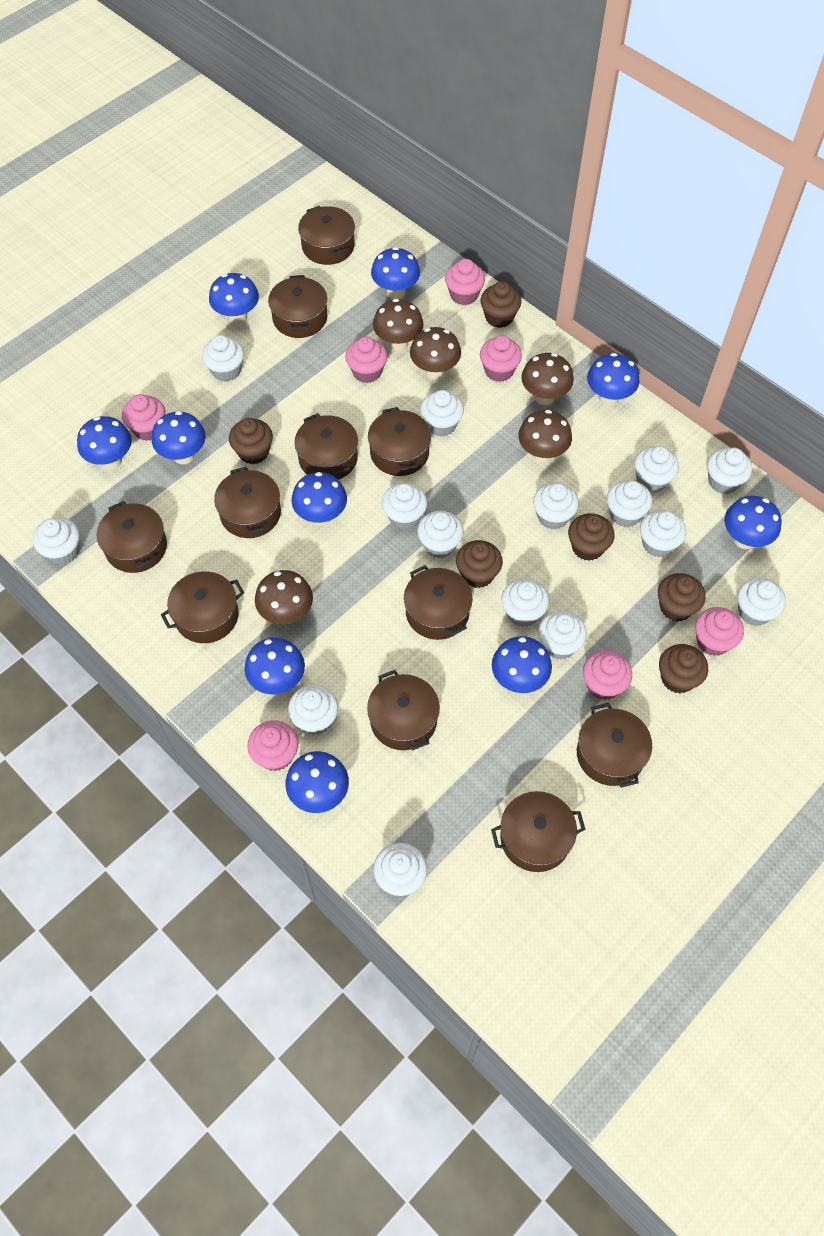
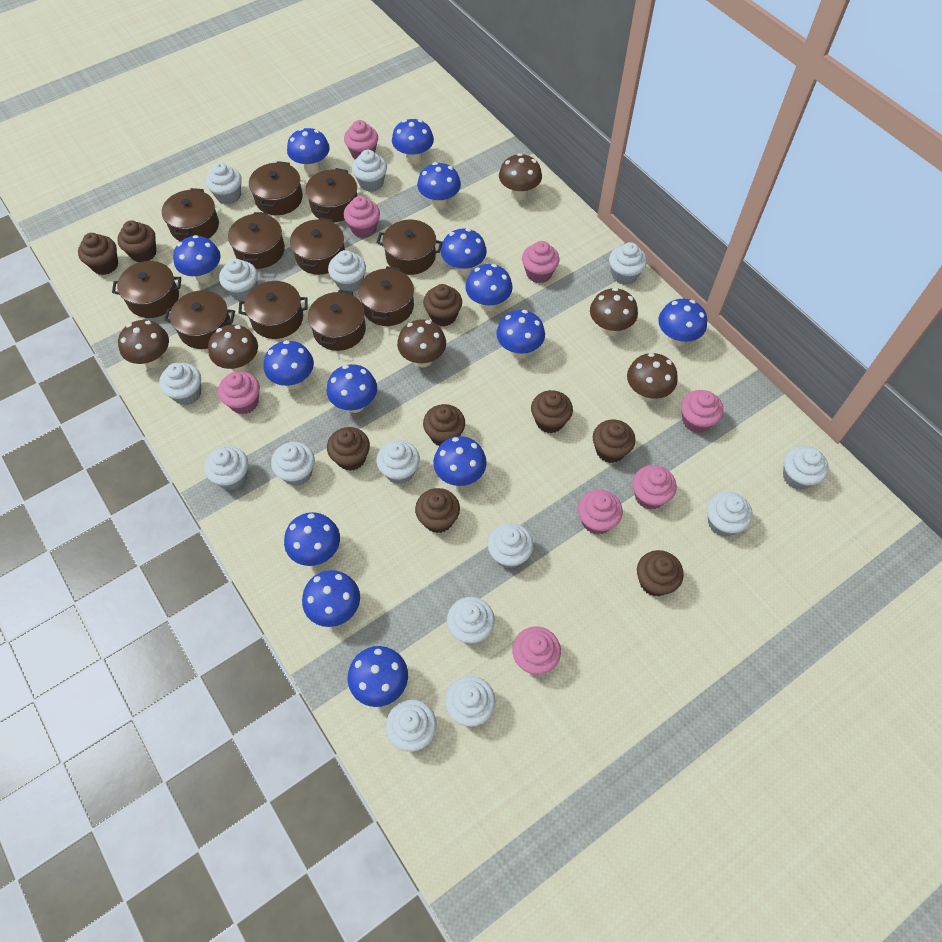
blue mushroom: [77,416,132,469] [152,411,206,464] [209,273,259,325] [245,637,305,695] [286,751,349,813] [291,472,347,526] [371,247,420,299] [492,636,552,693] [587,353,639,406] [724,496,782,549] = 10 -> [173,235,221,283] [264,340,314,389] [284,512,340,566] [287,128,330,174] [302,570,360,627] [327,364,377,413] [348,646,408,707] [392,119,434,165] [417,162,461,209] [433,436,487,486] [441,228,487,276] [465,264,513,311] [496,310,545,358] [658,299,707,346] = 14
brown cupcake: [229,418,273,464] [456,540,503,588] [481,281,521,328] [568,513,614,561] [658,573,705,622] [659,644,708,693] = 6 -> [78,233,118,275] [117,220,156,262] [327,427,370,471] [415,488,460,533] [423,284,462,326] [423,404,465,446] [531,390,573,433] [593,420,636,463] [637,550,684,596] = 9
brown mushroom: [255,570,313,624] [373,299,424,351] [410,327,461,379] [518,410,572,463] [521,353,574,405] = 5 -> [118,320,169,368] [208,325,258,372] [397,319,446,367] [499,153,542,200] [590,288,638,336] [627,353,678,401] = 6
pink cupcake: [122,394,166,441] [247,720,299,771] [345,336,387,383] [445,259,485,305] [480,335,522,382] [583,650,632,700] [695,607,744,656] = 7 -> [218,372,260,414] [343,196,380,238] [344,120,378,159] [512,626,561,675] [522,241,560,283] [578,490,623,534] [632,465,677,510] [681,390,723,433] = 8

